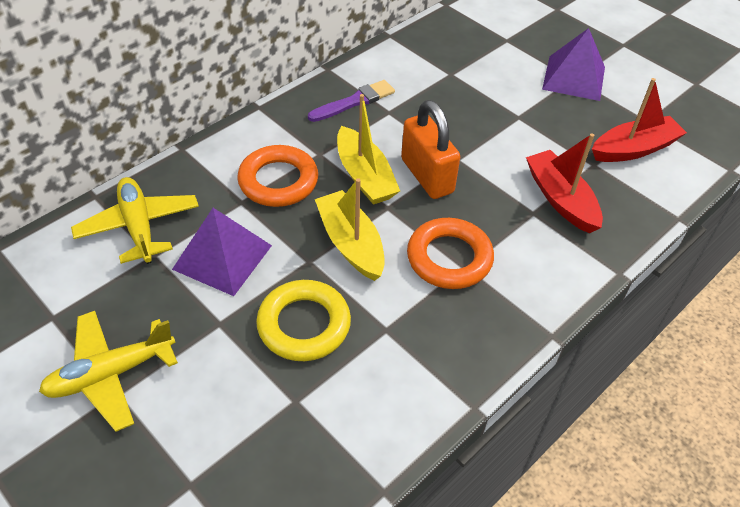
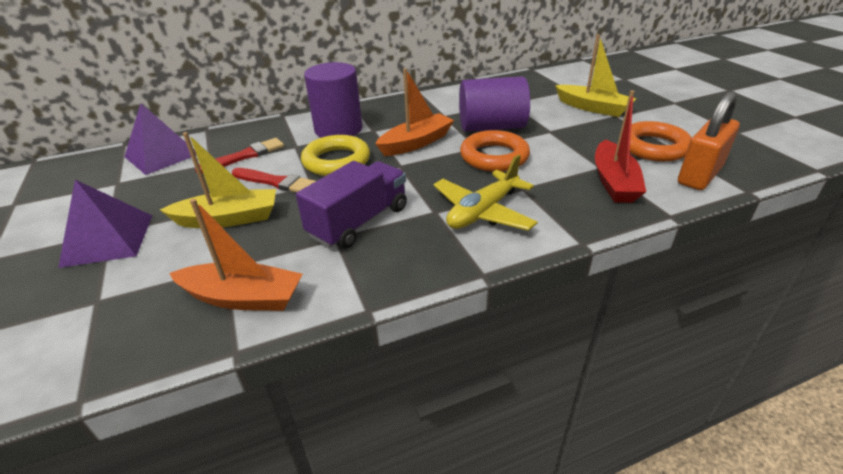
orange boat: none = 0 -> [169,199,302,311] [376,68,454,156] = 2
purple brush: [308,80,395,122] = 1 -> none = 0
purple cylinder: none = 0 -> [304,62,362,138] [459,76,530,132] = 2
purple truck: none = 0 -> [296,161,407,249] = 1
red boat: [526,133,603,233] [592,78,687,162] = 2 -> [595,90,646,203] = 1
red brush: none = 0 -> [195,138,284,173] [232,168,316,192] = 2
yellow plane: [39,311,178,432] [71,177,199,264] = 2 -> [434,155,538,231] = 1

